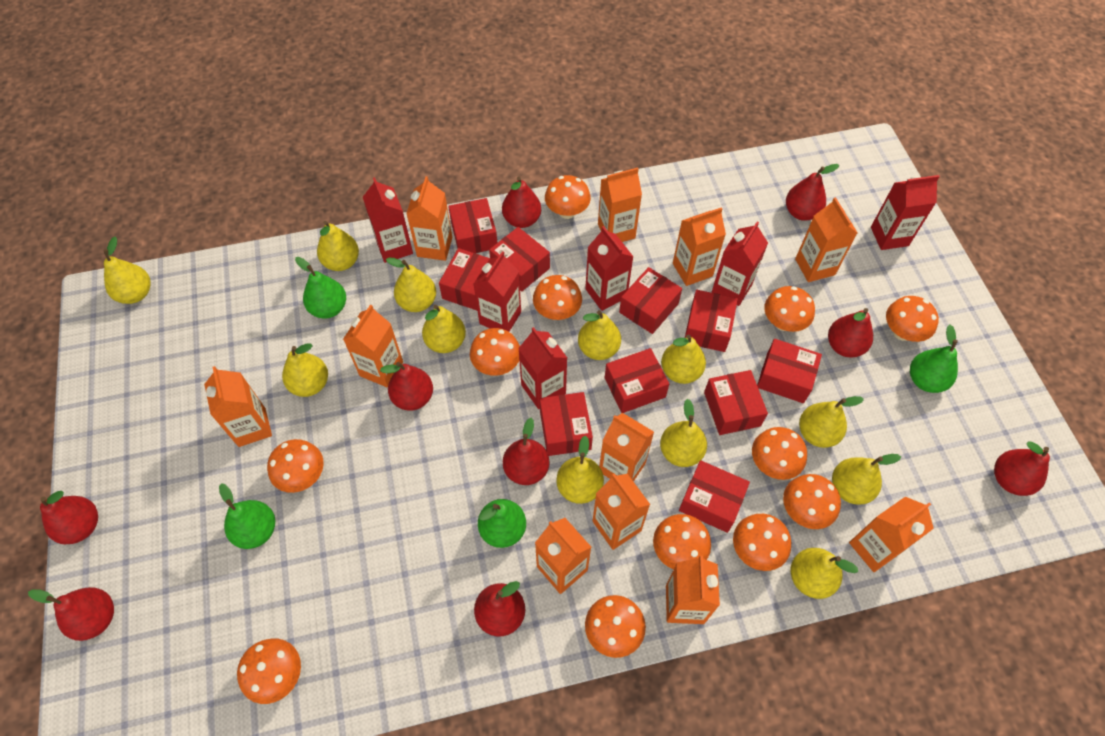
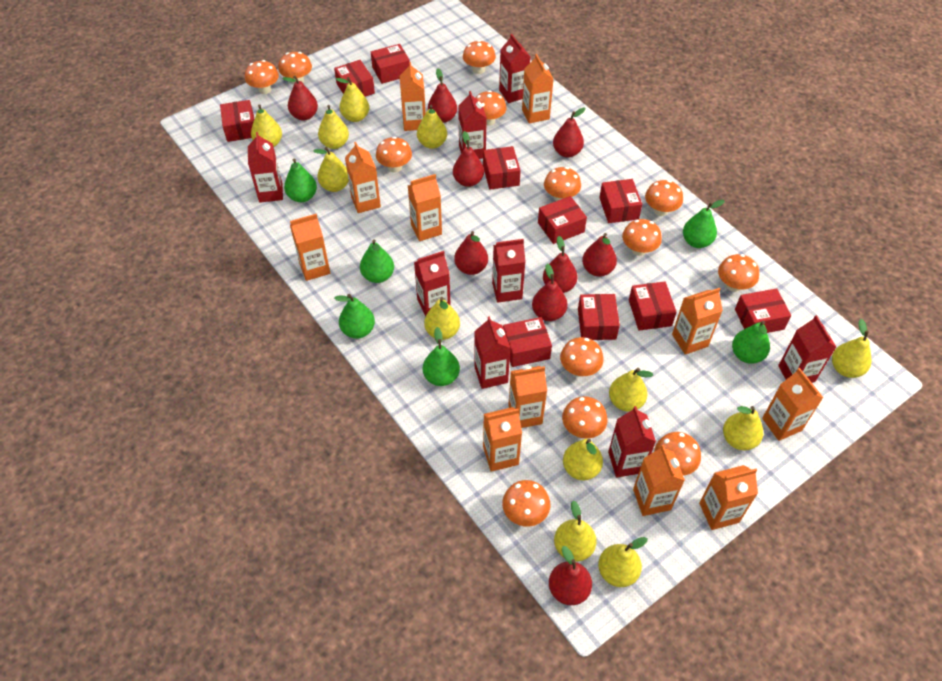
green pear: [219,483,275,549] [295,257,346,318] [478,499,526,548] [910,324,958,393] = 4 -> [284,158,317,202] [334,294,375,339] [360,239,394,283] [423,327,460,386] [683,200,725,248] [732,321,770,364] = 6
orange mushroom: [237,639,301,704] [267,439,324,493] [470,328,520,376] [533,275,582,320] [545,175,591,219] [585,595,646,658] [653,514,711,570] [733,514,791,571] [752,427,807,480] [764,286,815,332] [783,474,841,529] [886,296,939,342] = 12 -> [245,60,279,94] [278,52,312,84] [376,137,412,172] [463,40,496,74] [475,90,507,125] [502,480,550,527] [544,167,581,201] [560,337,604,377] [562,396,608,439] [622,219,662,256] [645,180,683,216] [654,432,701,476] [718,254,759,292] = 13
red carton: [363,177,413,263] [474,251,521,332] [518,327,567,409] [585,226,633,311] [712,221,768,306] [871,175,940,250] = 6 -> [248,132,283,203] [414,251,451,317] [458,91,487,159] [474,316,510,389] [492,239,526,303] [499,34,530,103] [608,406,656,478] [778,315,836,383] = 8

